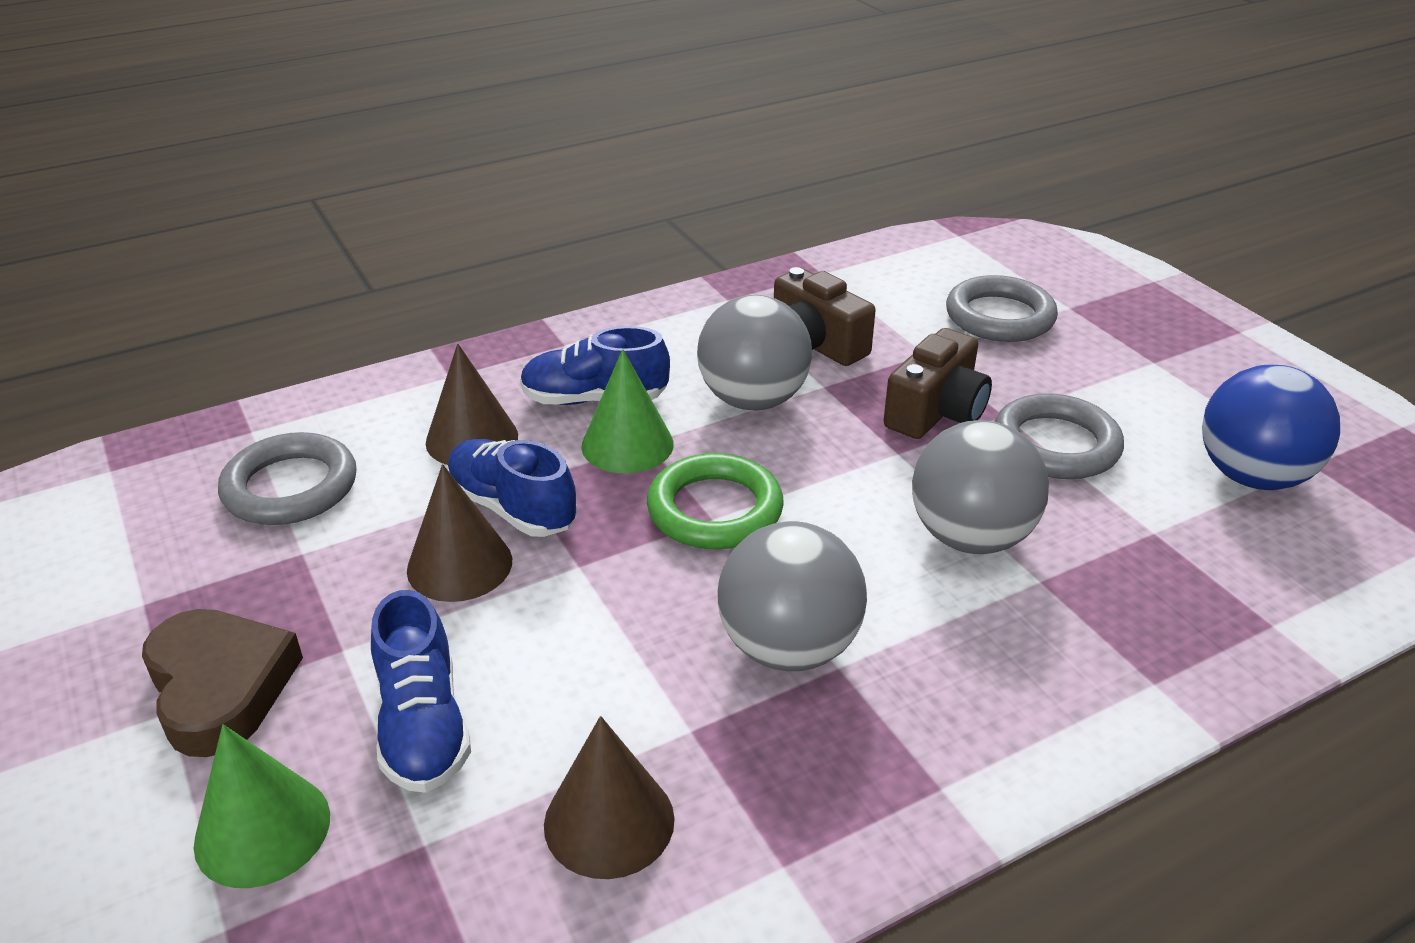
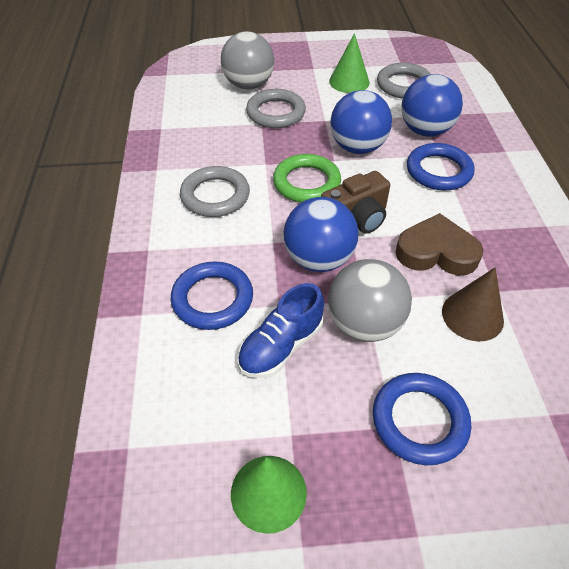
blue ball: [1202,365,1340,490] = 1 -> [283,197,358,272] [330,90,392,154] [401,74,463,137] = 3
blue ring: none = 0 -> [171,261,253,330] [373,373,471,465] [407,143,475,191] = 3
blue shoe: [371,590,471,793] [447,439,577,537] [520,326,670,405] = 3 -> [238,283,324,378] = 1
brown camera: [774,267,876,366] [883,328,992,439] = 2 -> [321,171,390,234] = 1
brown cone: [407,464,512,602] [426,344,518,465] [544,716,675,879] = 3 -> [442,267,504,341] = 1
grey ball: [697,295,812,410] [717,521,867,671] [912,420,1049,554] = 3 -> [221,31,274,89] [328,259,412,342] = 2

